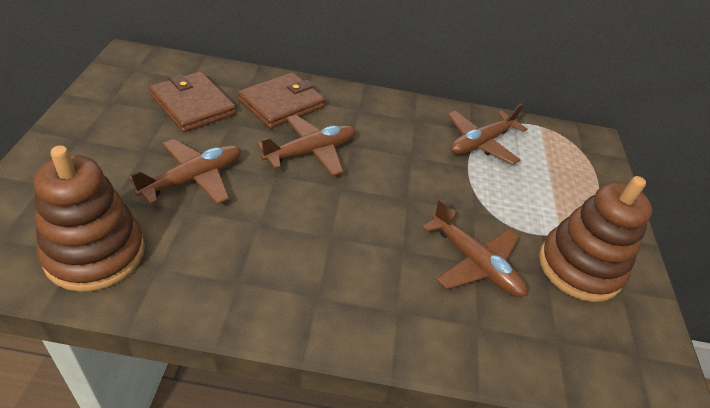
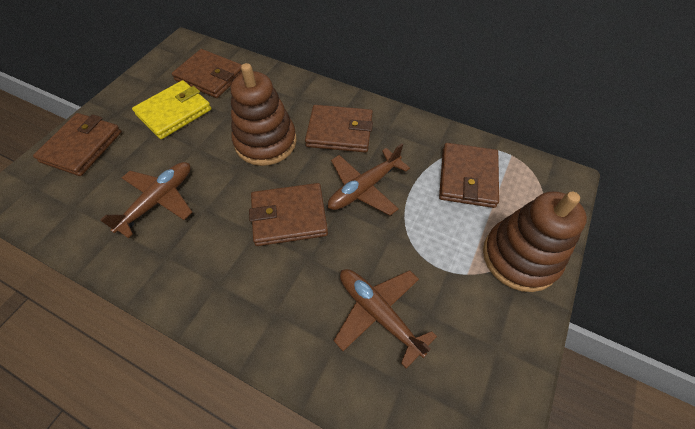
brown plane: [129,139,241,205] [257,115,356,176] [422,199,527,297] [447,103,527,165] = 4 -> [100,162,192,238] [328,143,410,216] [334,269,437,369] = 3
brown wallet: [149,72,236,132] [238,72,325,129] = 2 -> [33,113,122,176] [172,49,242,98] [249,183,328,246] [305,105,373,153] [439,143,499,208] = 5
yellow wallet: none = 0 -> [132,80,211,139] = 1

